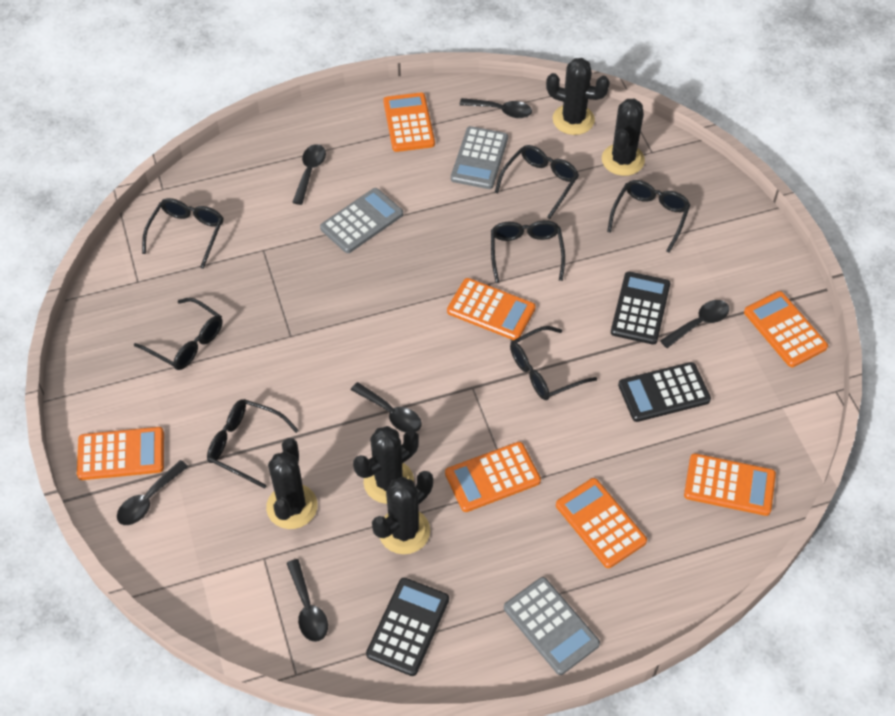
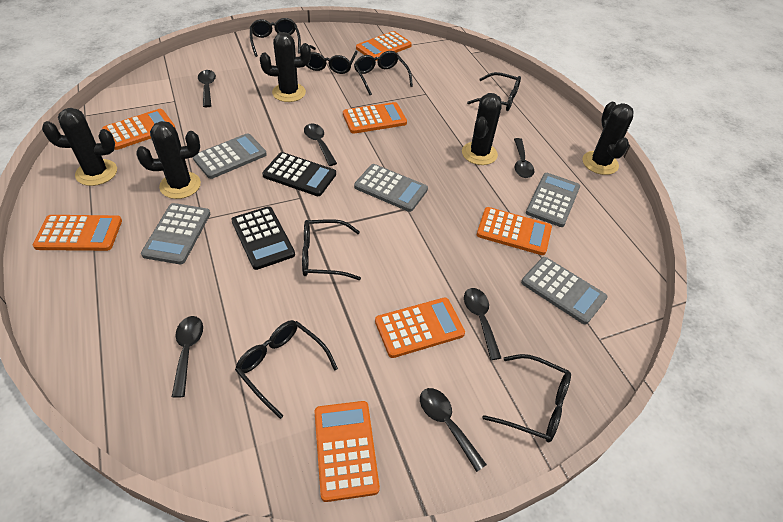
black calculator: [366,578,449,676] [611,271,670,345] [618,362,711,422] = 3 -> [231,206,295,270] [262,152,336,196] = 2
grey calculator: [320,188,403,253] [451,126,508,189] [504,577,600,675] = 3 -> [141,203,210,264] [193,133,267,179] [354,164,428,212] [521,257,607,325] [526,173,580,227] = 5

